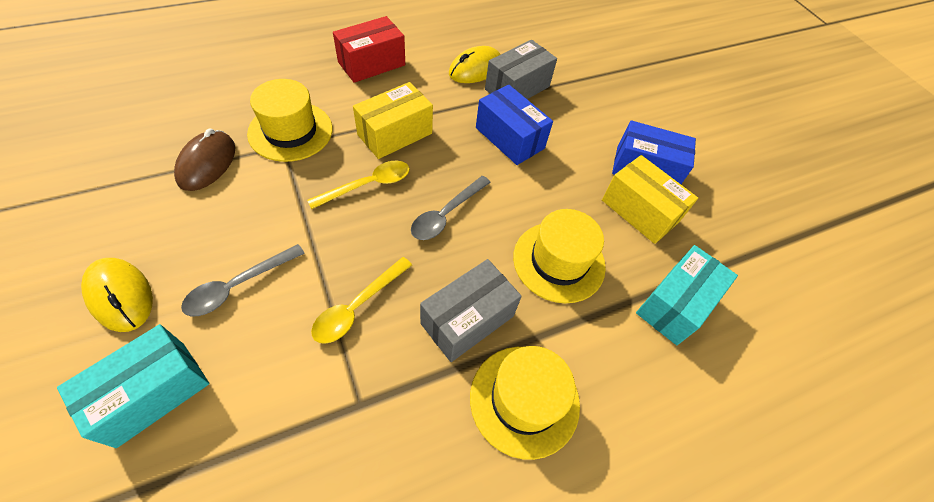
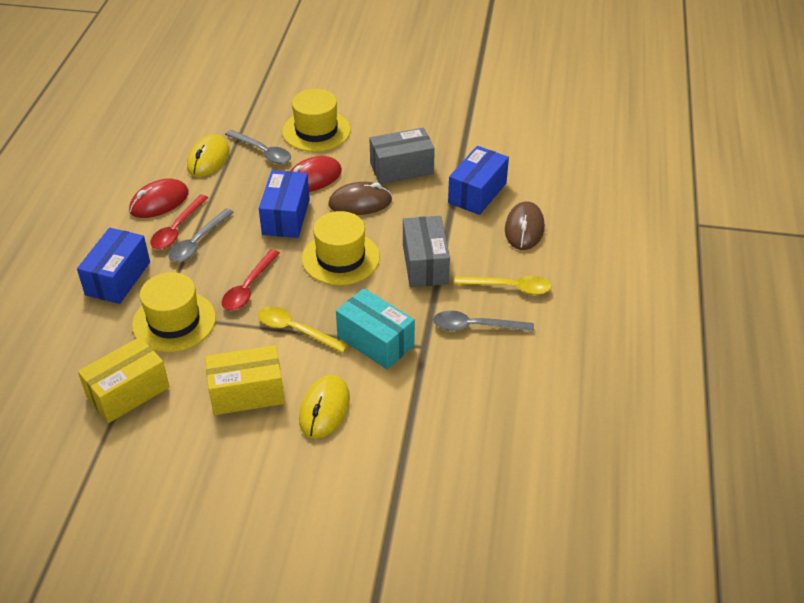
blue box: [476,85,553,165] [612,120,696,184] = 2 -> [77,228,150,304] [259,170,310,238] [448,146,509,215] = 3
brown mouse: [174,129,236,191] = 1 -> [328,182,392,215] [505,201,544,250] = 2
grey spoon: [181,244,305,316] [411,176,491,240] = 2 -> [168,208,234,262] [225,130,291,164] [433,311,534,332] = 3
red box: [333,16,405,83] = 1 -> none = 0
red mouse: none = 0 -> [129,179,189,218] [290,156,342,192] = 2
red spoon: none = 0 -> [150,195,208,249] [222,249,280,311] = 2
turquoise box: [57,324,209,448] [636,245,738,345] = 2 -> [336,288,415,369] = 1

